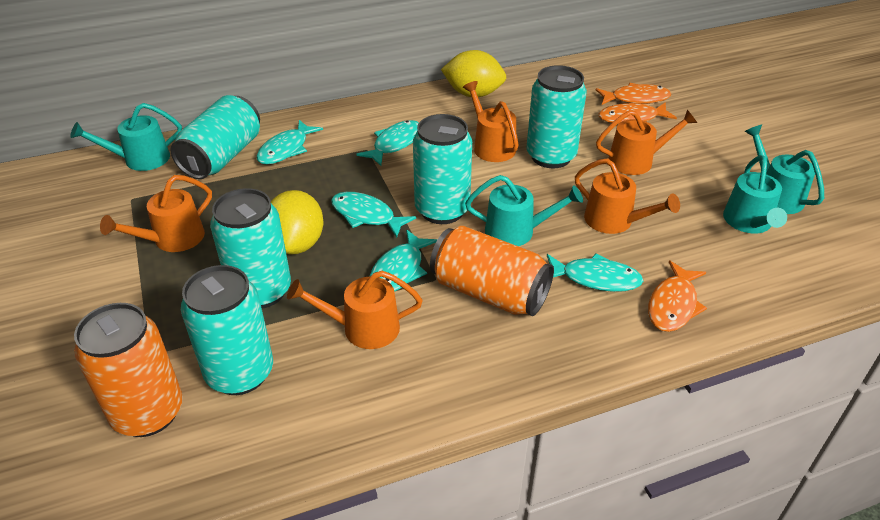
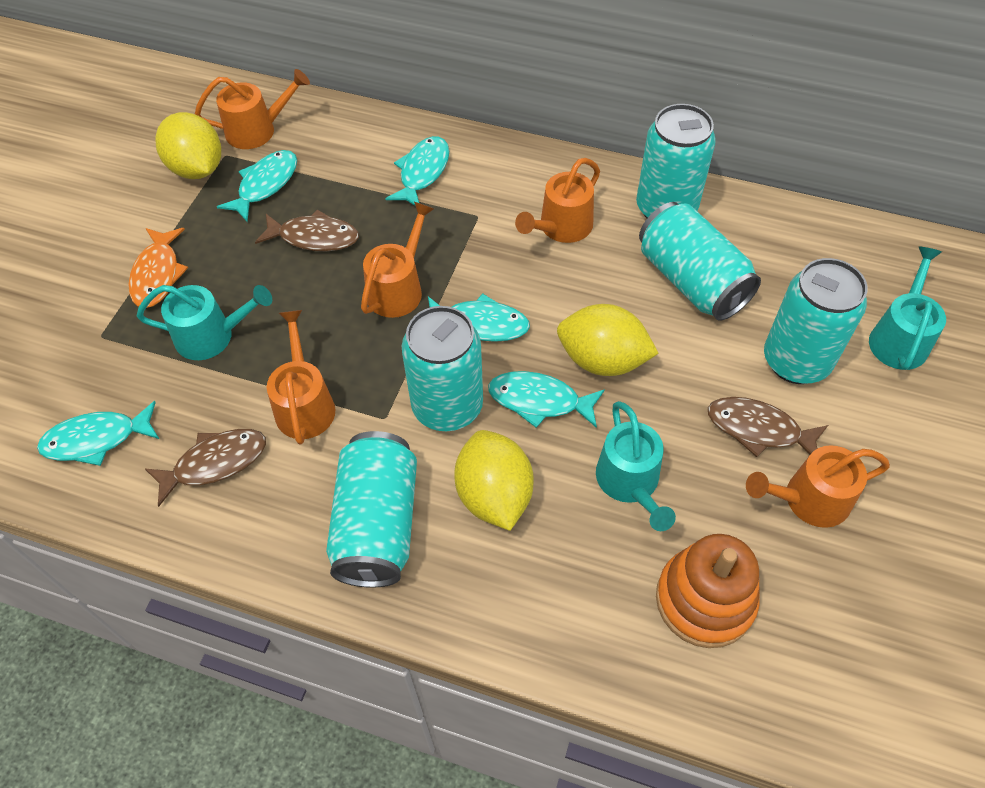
brown fish: none = 0 -> [145,429,266,507] [255,209,359,251] [708,397,828,457] = 3
orange can: [74,303,183,437] [430,226,554,316] = 2 -> none = 0
orange fish: [596,83,671,105] [599,102,677,124] [648,260,707,332] = 3 -> [129,228,188,308] = 1
orange stacking toy: none = 0 -> [656,534,760,648] = 1
turquoise watering can: [70,103,182,171] [465,175,583,246] [723,155,787,233] [744,125,824,214] = 4 -> [137,285,272,360] [596,401,676,531] [869,246,946,370] = 3
yellow lemon: [271,190,324,255] [441,50,506,97] = 2 -> [155,112,221,179] [454,430,534,531] [557,304,659,376] = 3

